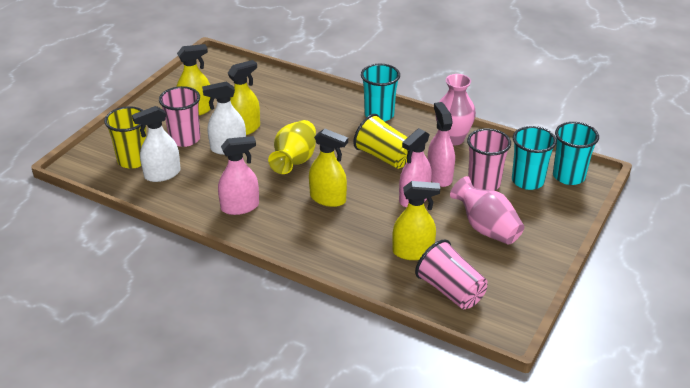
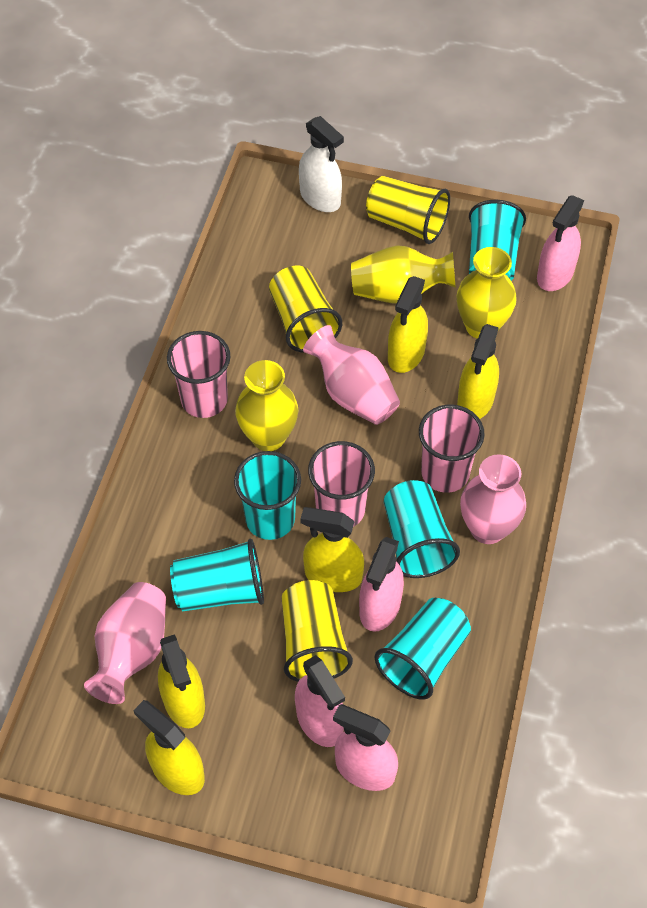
pink spray bottle: [218,136,259,215] [399,128,432,207] [427,102,455,187] = 3 -> [295,655,345,747] [333,704,398,791] [359,537,404,632] [537,195,584,291] = 4
pink vase: [435,74,476,146] [450,176,524,245] = 2 -> [84,582,166,704] [303,325,400,425] [460,454,526,544] = 3
turquoise cup: [361,64,400,122] [512,126,557,190] [553,122,599,185] = 3 -> [170,539,264,611] [234,451,301,540] [374,598,471,700] [384,480,460,578] [469,200,526,281] = 5
white spray bottle: [132,106,181,182] [202,81,246,155] = 2 -> [299,116,344,212] = 1
yellow cup: [104,106,147,169] [353,114,408,169] = 2 -> [269,265,342,352] [281,580,353,682] [366,176,450,244] = 3
yellow spray bottle: [176,44,211,115] [228,60,260,135] [309,129,348,207] [392,181,440,260] = 4 -> [133,700,205,795] [158,634,205,728] [300,507,364,592] [388,276,428,373] [457,324,499,419] = 5
yellow vase: [268,120,316,174] = 1 -> [235,360,298,451] [351,245,456,304] [456,247,517,338] = 3

